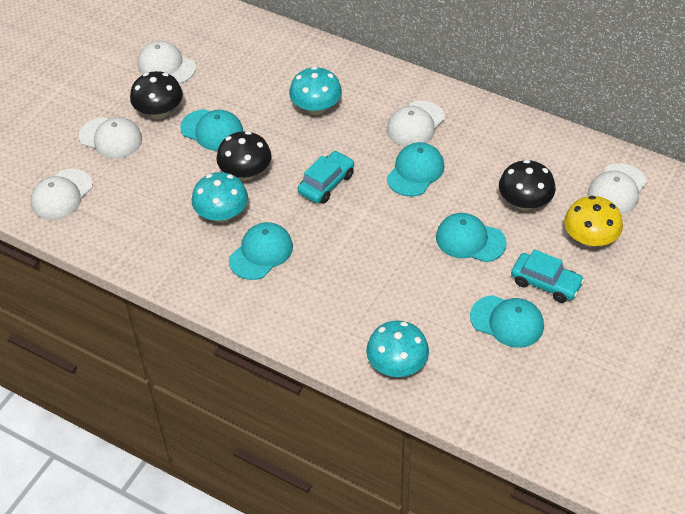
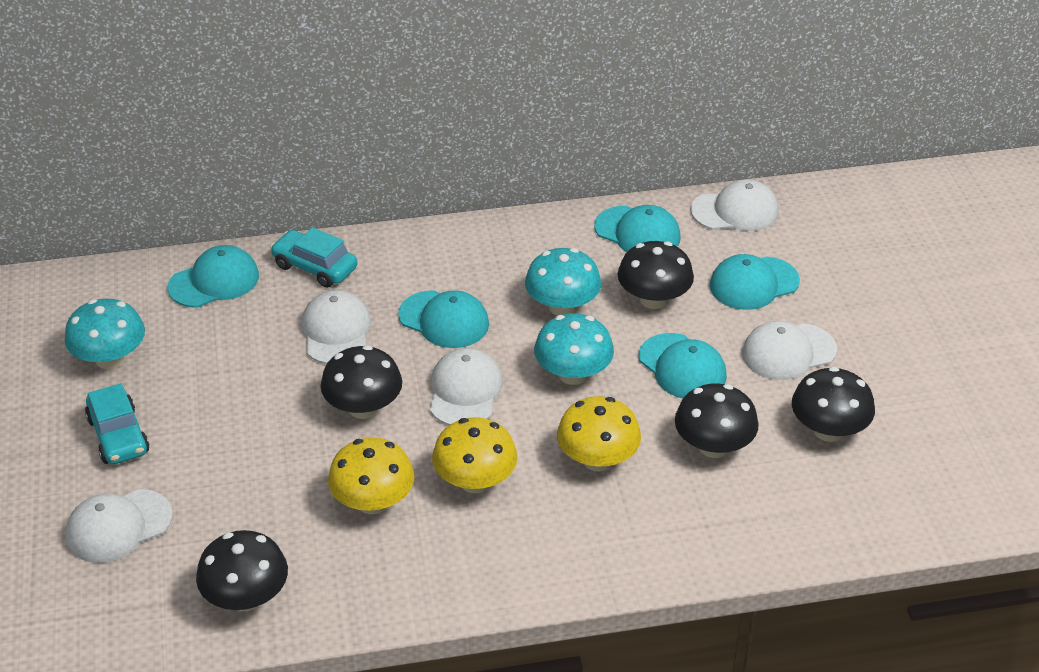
black mushroom: [130,71,183,119] [216,131,272,181] [499,160,556,211] = 3 -> [196,530,288,611] [321,345,402,419] [618,241,694,309] [675,383,759,458] [792,367,875,442] = 5
yellow mushroom: [564,196,623,247] = 1 -> [328,437,414,515] [432,417,518,494] [557,396,641,472] = 3

